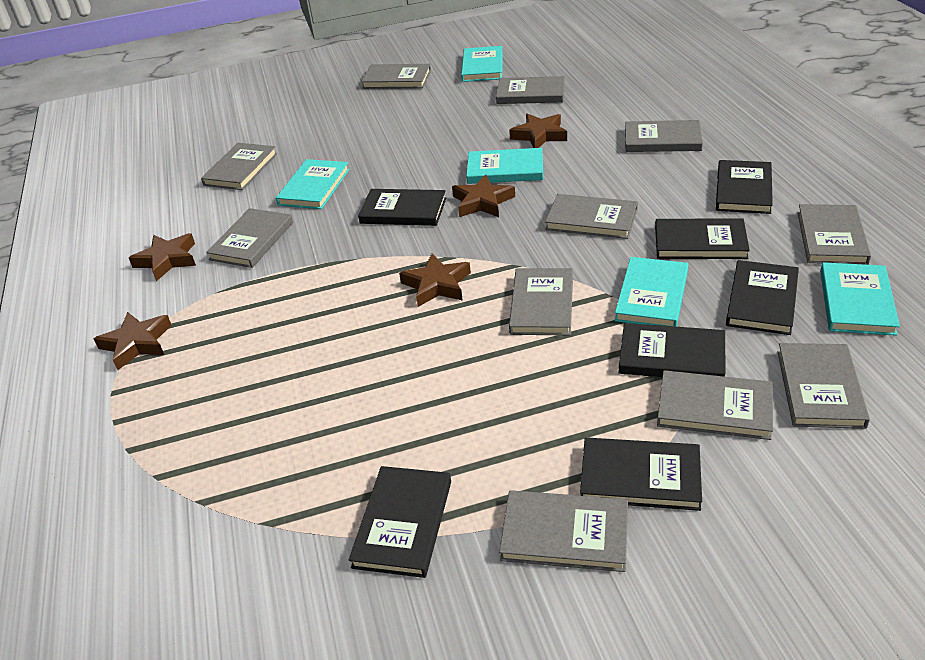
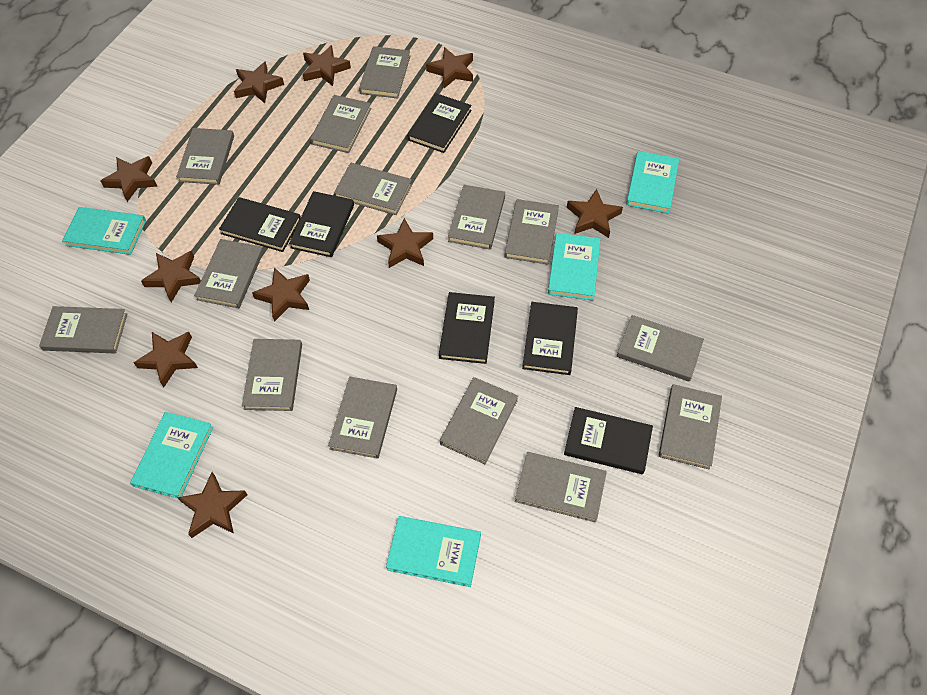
black book: [349,466,451,578] [358,189,446,226] [580,437,702,511] [619,323,725,377] [655,219,750,259] [716,160,773,214] [726,260,799,335] = 7 -> [219,197,301,252] [289,191,354,257] [407,93,471,153] [439,292,495,364] [522,302,578,375] [564,407,653,474] = 6
brown star: [94,312,172,370] [129,233,196,281] [399,253,471,307] [452,174,515,217] [509,114,567,148] = 5 -> [101,156,158,202] [134,332,198,387] [141,251,201,302] [177,472,247,538] [234,61,284,103] [252,267,310,322] [302,45,351,86] [377,218,433,268] [426,47,473,88] [567,189,623,238] = 10
grey book: [201,143,277,190] [206,208,293,268] [361,64,431,89] [496,76,565,104] [499,490,628,572] [509,268,573,335] [545,194,638,239] [625,120,703,152] [657,370,773,440] [777,343,870,429] [798,204,871,265] = 11 -> [39,306,127,353] [176,128,234,185] [194,239,264,308] [242,339,302,411] [310,95,372,153] [328,377,397,459] [334,163,412,215] [359,46,411,99] [440,377,518,464] [448,185,505,250] [505,199,559,265] [515,452,607,522] [617,315,704,382] [659,384,722,469] = 14

